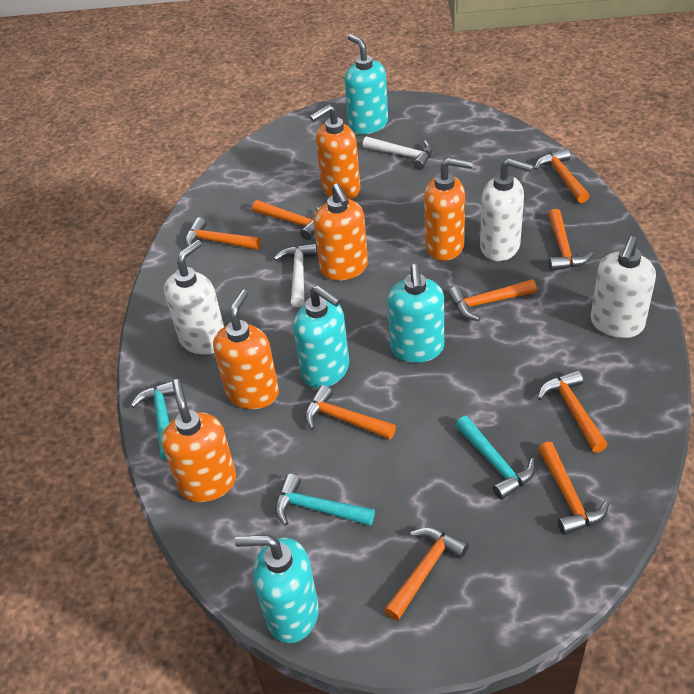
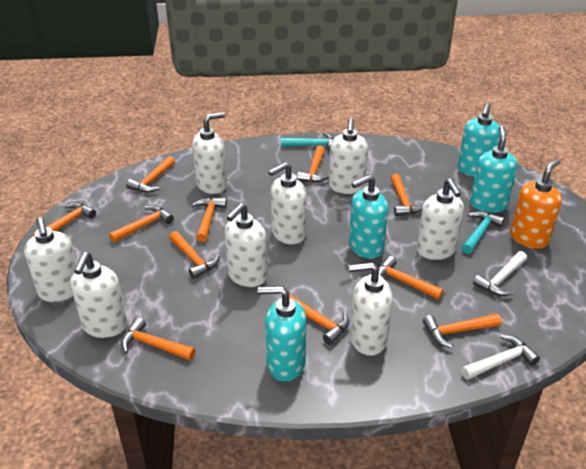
orange hammer: [185,217,261,250] [253,200,319,240] [305,385,396,440] [384,527,469,621] [448,279,537,321] [534,148,589,203] [537,370,607,453] [538,442,609,535] [548,209,593,271] = 9 -> [33,202,96,236] [109,205,174,243] [121,317,195,360] [126,156,175,193] [169,231,220,279] [192,197,227,242] [289,293,349,345] [297,146,329,183] [379,256,444,300] [391,174,424,216] [423,314,501,348] = 11
orange soap dispenser: [161,379,236,502] [213,290,279,409] [310,104,360,200] [314,183,368,281] [424,158,473,261] = 5 -> [510,159,562,249] = 1
turquoise hammer: [131,381,175,460] [275,474,375,526] [455,416,535,500] = 3 -> [281,132,334,152] [462,211,505,254] = 2
white soap dispenser: [164,240,224,355] [480,158,533,261] [591,236,656,338] = 3 -> [24,217,77,302] [71,252,127,338] [192,112,227,194] [225,203,267,287] [268,162,307,245] [329,118,368,194] [349,262,393,356] [417,179,464,260] = 8

